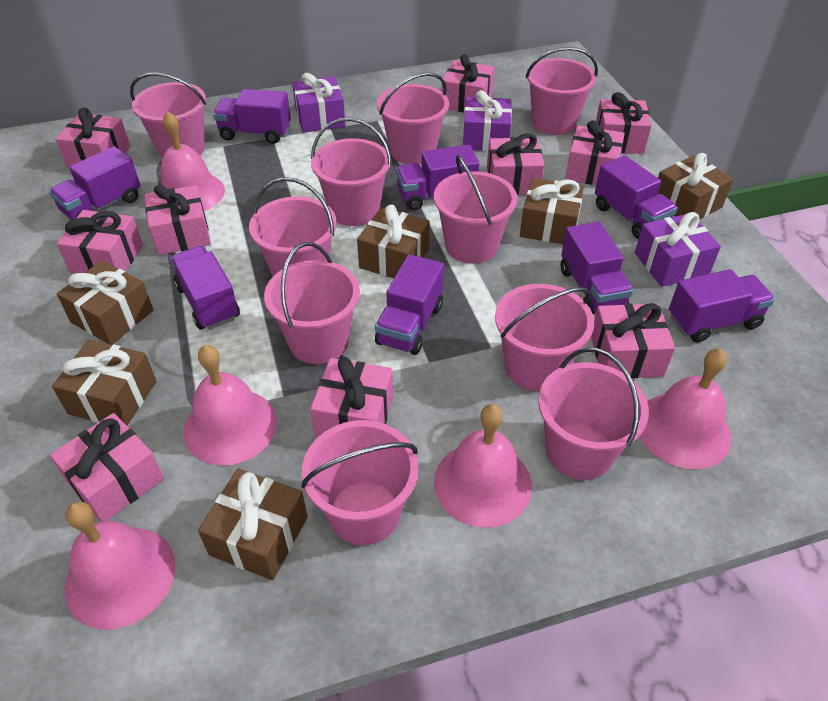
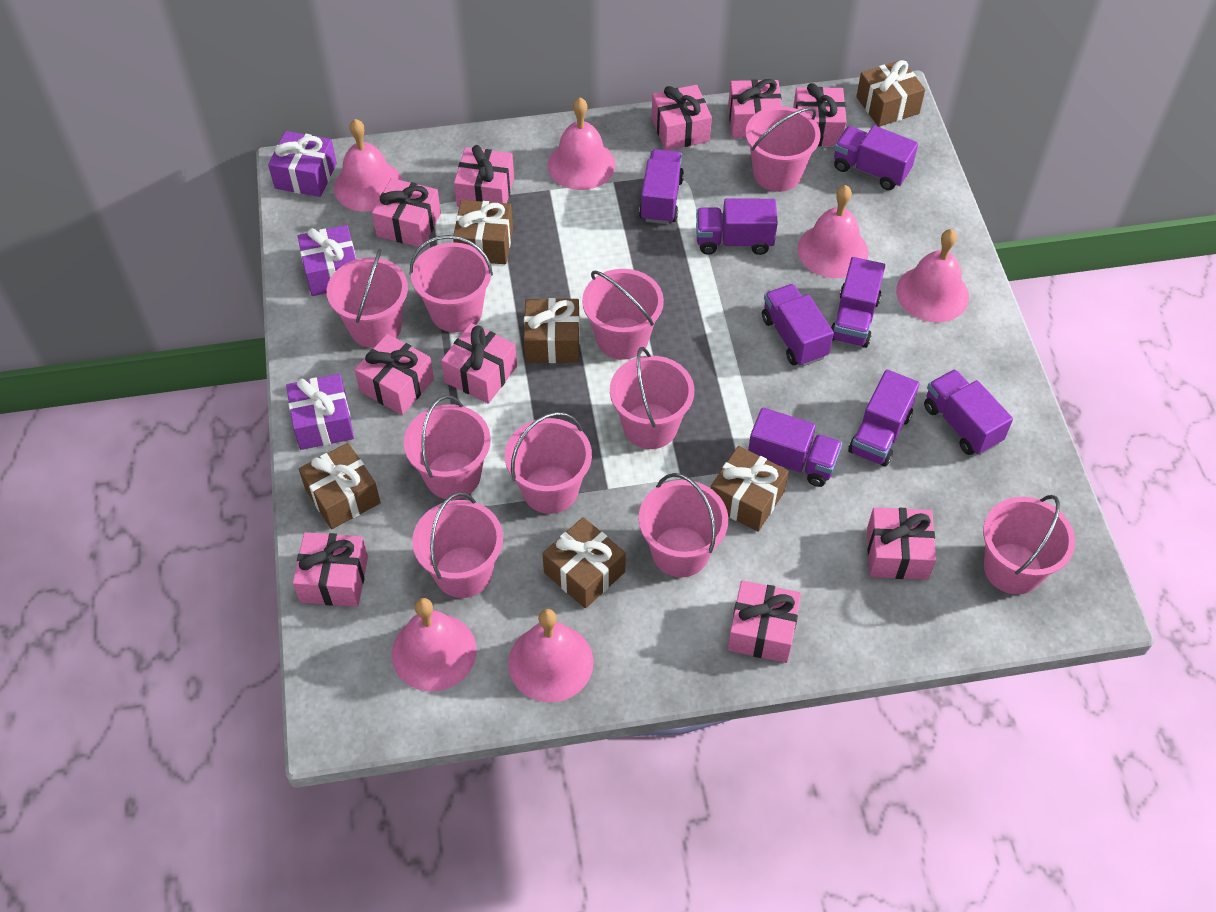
pink bell: [65,501,175,630] [161,111,225,211] [183,345,277,466] [434,404,532,528] [640,348,732,469] = 5 -> [334,119,402,212] [392,598,477,692] [508,609,594,702] [547,98,615,190] [797,185,869,278] [896,229,969,322] = 6

